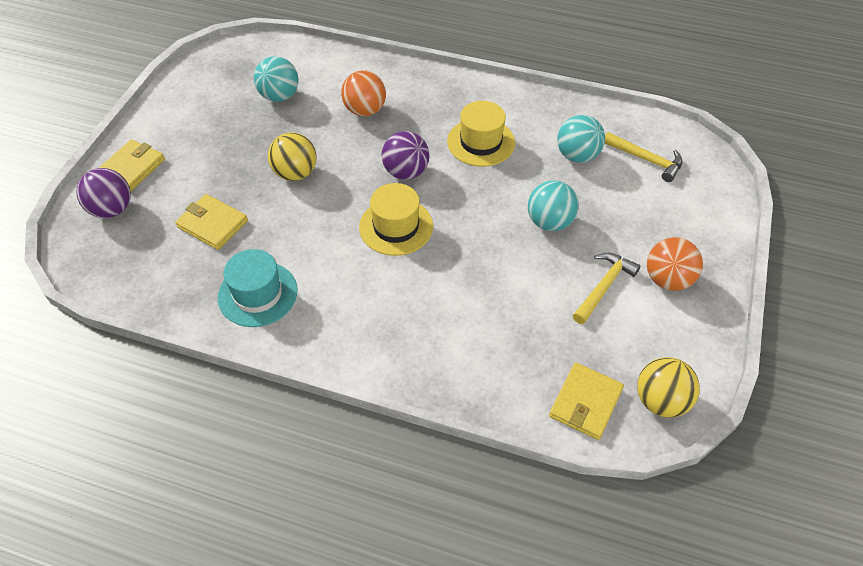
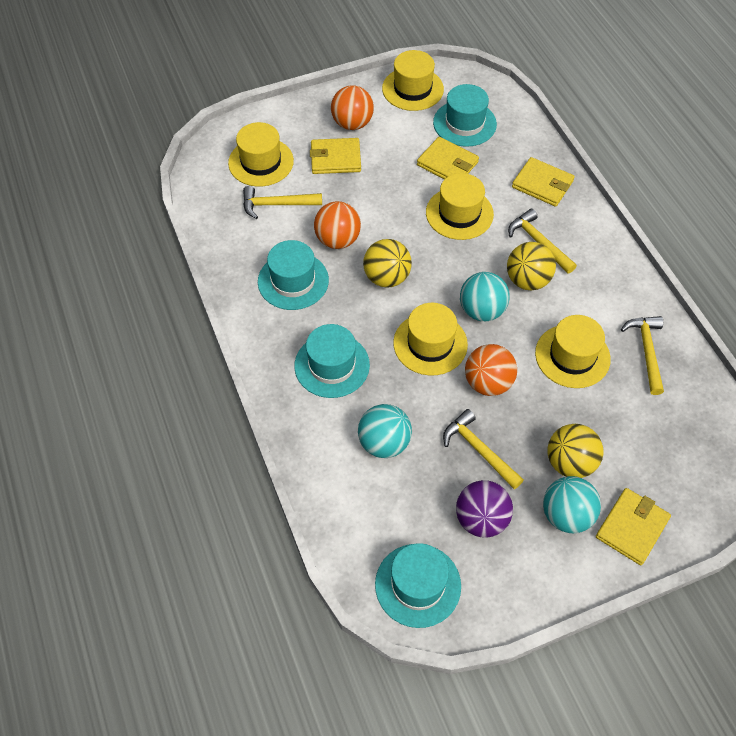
orange ball: [341,70,386,116] [647,237,703,291] = 2 -> [314,201,361,249] [331,85,374,130] [465,344,517,396] = 3
purple ball: [76,168,131,218] [382,131,429,180] = 2 -> [456,480,513,538] = 1
turquoise hat: [218,249,297,327] = 1 -> [258,240,329,310] [294,324,370,398] [375,543,461,628] [433,84,497,147] = 4
yellow ball: [268,132,317,181] [637,357,700,418] = 2 -> [363,239,412,287] [507,242,556,290] [547,424,603,478] = 3
yellow hammer: [573,253,641,324] [605,132,683,182] = 2 -> [243,186,322,219] [443,409,524,489] [508,209,577,274] [621,316,664,395] = 4
yellow hat: [359,183,433,256] [447,101,515,167] = 2 -> [228,122,294,187] [382,50,444,111] [393,303,468,375] [426,173,494,240] [535,315,611,388] = 5
yellow wallet: [99,140,165,192] [175,194,248,250] [549,363,624,440] = 3 -> [310,138,361,174] [417,137,479,180] [512,157,575,207] [596,488,671,565] = 4

